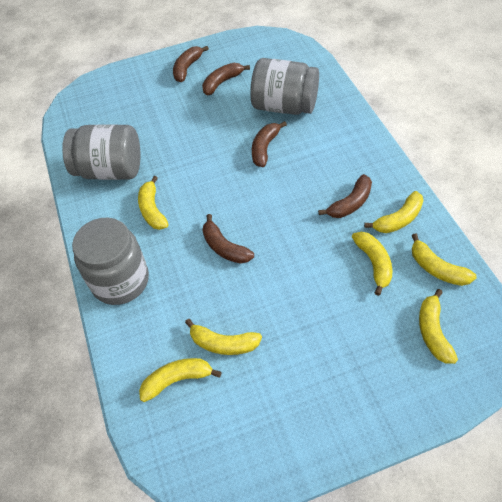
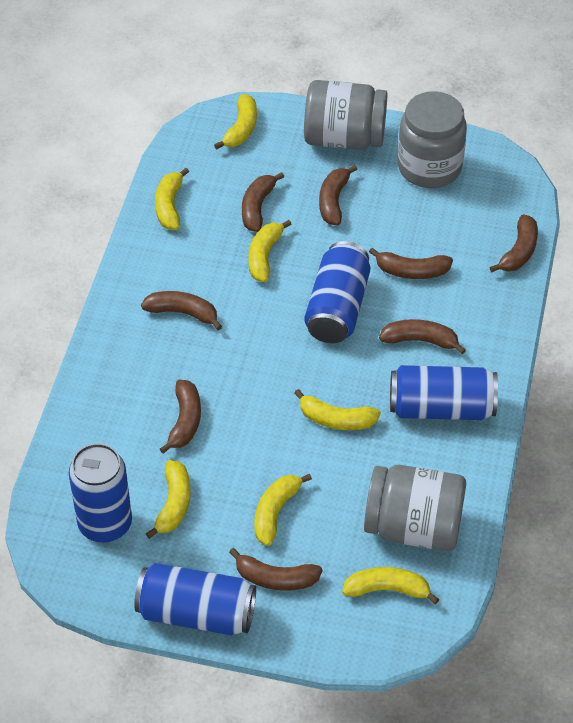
blue can: none = 0 -> [69,443,132,543] [134,563,256,635] [304,241,370,343] [390,365,498,420] = 4
brown banana: [173,46,209,82] [202,63,250,96] [202,214,254,264] [252,121,287,167] [318,174,372,218] = 5 -> [141,291,222,330] [160,380,201,453] [229,548,323,591] [242,172,284,232] [319,165,357,225] [369,247,453,279] [379,319,466,354] [489,214,538,272] = 8

